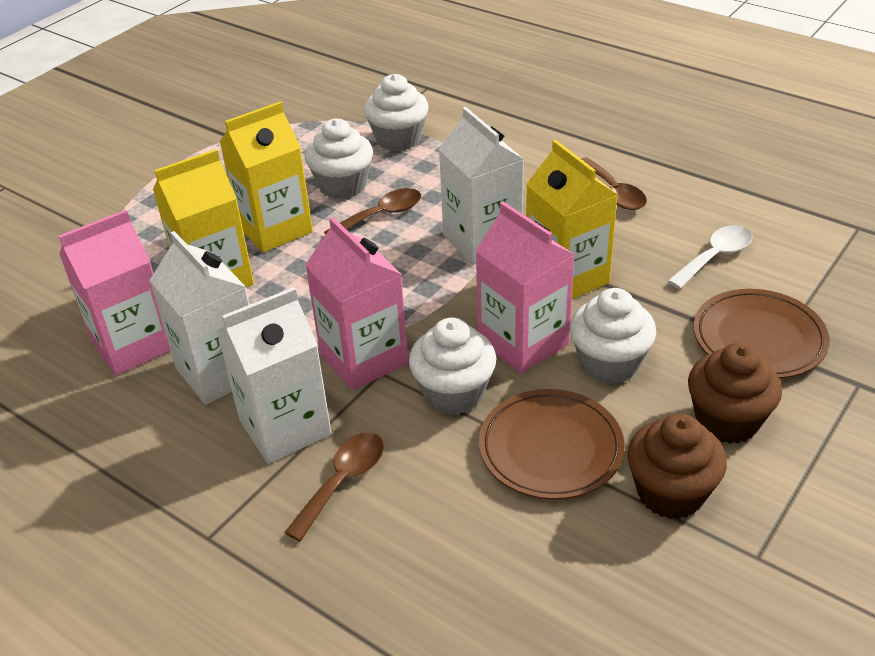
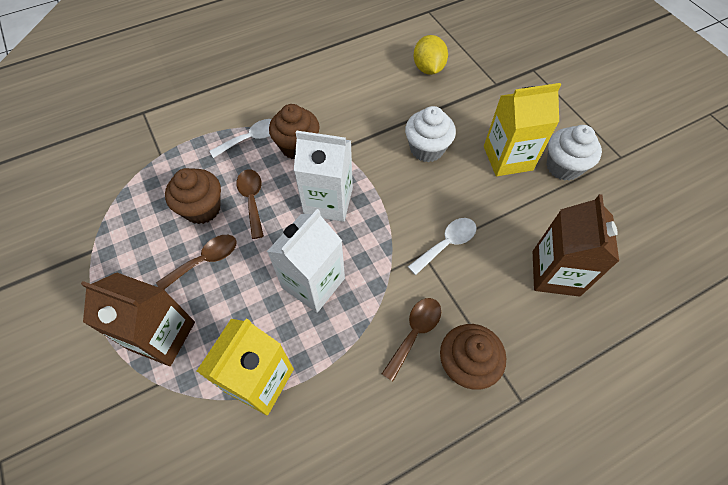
brown carton: none = 0 -> [81,272,195,366] [533,194,619,297] = 2
brown cupcake: [627,414,727,519] [688,343,782,444] = 2 -> [165,168,221,224] [269,104,320,159] [440,324,506,390] = 3
brown plate: [479,389,625,500] [693,289,830,379] = 2 -> none = 0
pink carton: [59,210,171,376] [305,217,409,390] [475,202,575,374] = 3 -> none = 0
white carton: [149,231,249,405] [217,287,332,464] [439,107,524,265] = 3 -> [267,209,345,313] [294,130,353,222] = 2
white cupcake: [305,119,373,199] [364,74,429,151] [409,318,497,415] [570,288,656,384] = 4 -> [405,106,456,162] [546,125,602,181] = 2
white spoon: [668,225,752,289] = 1 -> [210,119,272,158] [408,218,477,275] = 2
yellow carton: [153,149,254,287] [220,101,313,253] [526,140,618,299] = 3 -> [197,318,294,415] [484,83,561,176] = 2
yellow lemon: none = 0 -> [413,35,448,75] = 1

